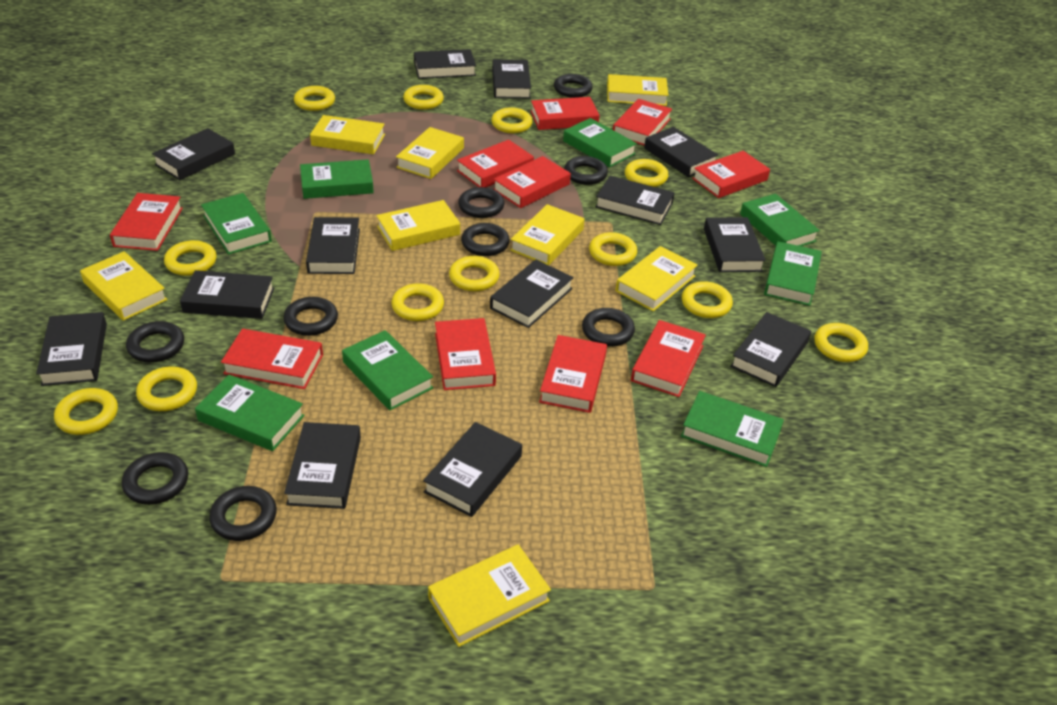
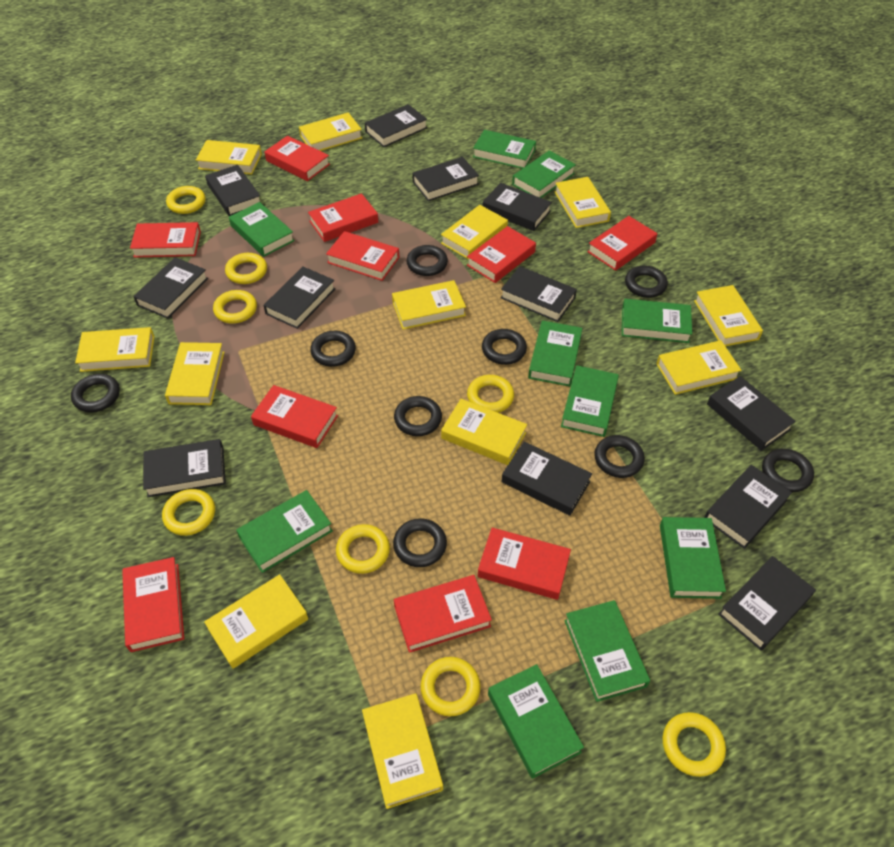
black book: [36,312,107,386] [152,128,235,180] [180,270,275,319] [284,422,361,509] [306,217,360,274] [414,49,476,79] [423,422,522,517] [490,260,574,328] [492,59,531,99] [595,176,675,225] [644,127,718,177] [704,217,766,272] [730,312,811,387] = 13 -> [133,257,208,319] [143,439,226,497] [205,165,261,216] [263,267,335,329] [365,104,427,147] [412,157,479,201] [483,183,552,231] [500,266,577,322] [502,441,592,516] [704,465,792,549] [707,376,796,451] [718,556,816,650] = 12
green book: [195,374,305,451] [201,193,272,254] [300,159,374,199] [342,330,433,410] [563,118,637,167] [681,391,784,467] [740,194,820,246] [764,241,822,306] = 8 -> [229,202,295,257] [236,490,333,573] [473,130,536,169] [488,664,584,779] [512,151,576,198] [528,321,582,386] [561,365,619,437] [564,600,650,702] [622,299,692,343] [660,517,726,599] = 10
yellow book: [80,251,168,321] [310,115,385,154] [376,200,460,251] [396,127,464,179] [428,544,551,647] [510,204,585,265] [607,74,669,106] [616,246,698,311] = 8 -> [75,327,155,372] [165,342,225,405] [196,140,262,175] [204,574,308,669] [299,112,362,151] [362,693,443,809] [392,280,466,329] [441,205,508,260] [441,399,527,465] [555,177,611,228] [657,340,742,395] [694,285,763,346] = 12
yellow ring: [54,388,118,435] [136,366,197,411] [164,240,217,276] [294,86,335,111] [391,283,444,321] [403,85,444,110] [449,256,500,291] [491,107,533,133] [589,232,637,266] [625,159,668,187] [682,281,733,318] [814,323,868,362] = 12 -> [162,489,215,536] [166,186,206,214] [213,290,257,324] [225,253,267,284] [336,524,390,574] [421,657,480,716] [467,375,514,413] [663,712,726,777] = 8

